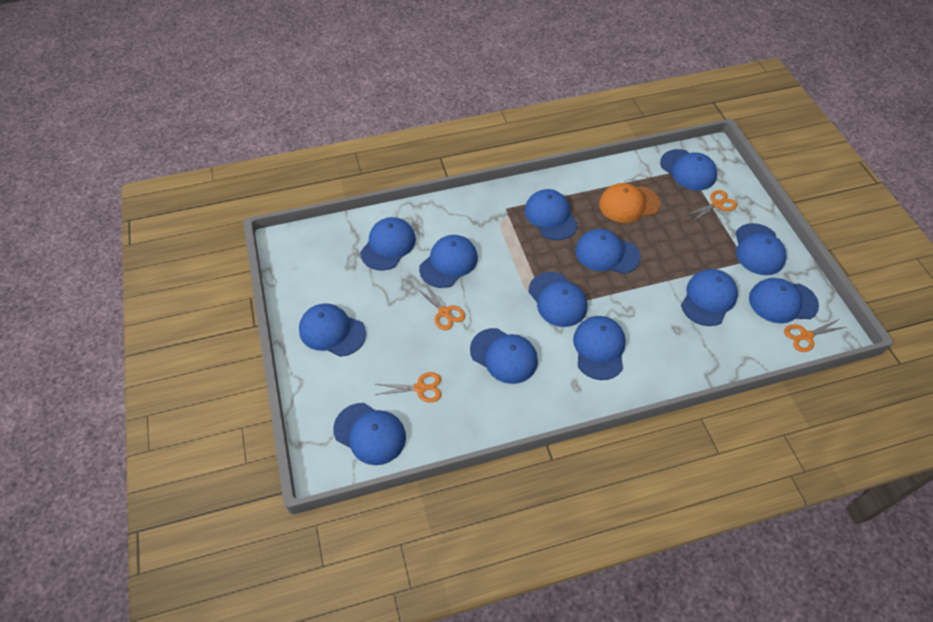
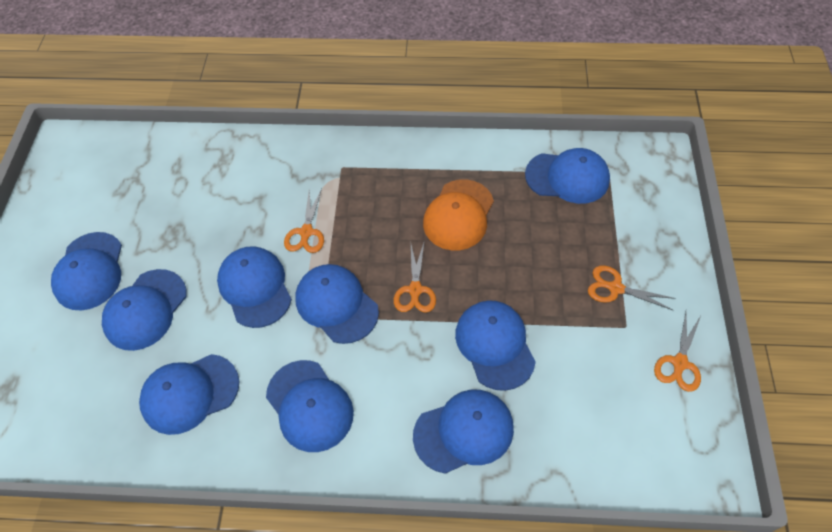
blue cap: [299,303,366,357] [333,403,406,465] [360,217,416,271] [419,235,478,288] [470,328,538,384] [525,189,578,240] [528,272,587,327] [573,316,626,380] [575,229,640,274] [660,149,717,191] [681,269,738,326] [735,223,787,275] [749,278,819,323] = 13 -> [51,232,122,310] [102,269,187,351] [139,354,239,435] [217,246,292,328] [266,360,354,452] [295,264,379,344] [413,390,514,474] [455,301,536,391] [525,148,610,204] = 9

